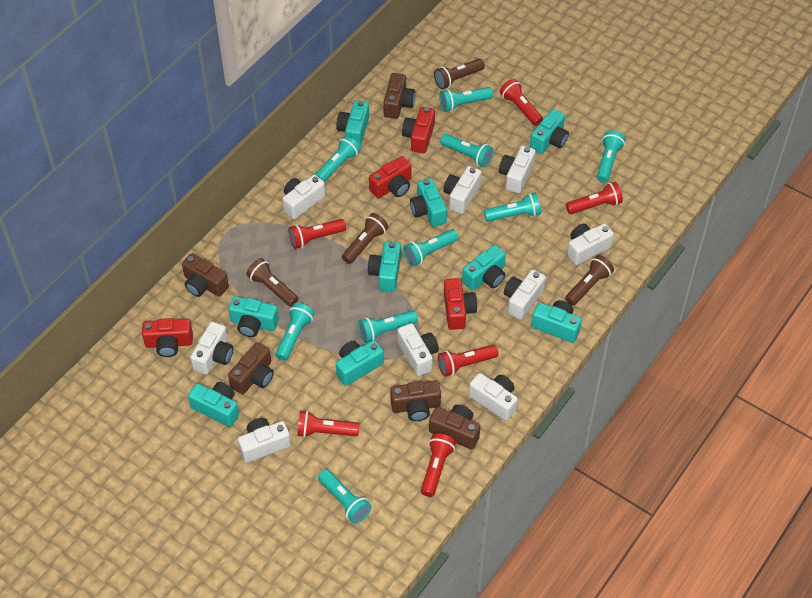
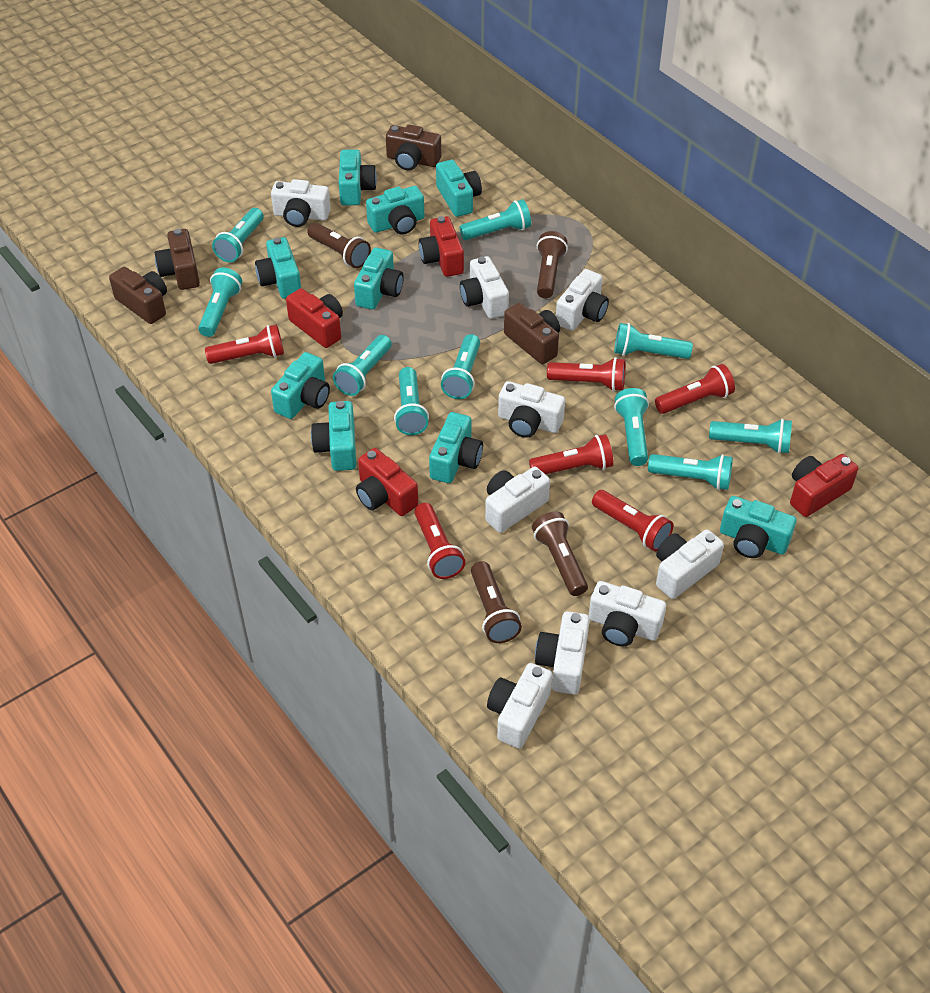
brown camera: [182,254,229,297] [228,342,274,394] [383,73,415,119] [390,380,441,421] [429,405,480,450] = 5 -> [109,267,167,324] [155,229,200,290] [386,125,441,171] [504,303,560,364] = 4
turquoise flashlight: [275,303,315,361] [315,136,361,182] [318,469,372,524] [358,310,418,343] [403,229,459,266] [439,87,493,112] [440,134,494,167] [484,193,541,222] [596,130,625,183] = 9 -> [198,268,242,337] [212,208,264,262] [333,335,392,396] [394,367,429,435] [441,334,480,399] [459,199,531,240] [614,323,693,359] [614,388,649,466] [648,454,733,490] [709,419,792,454] = 10

